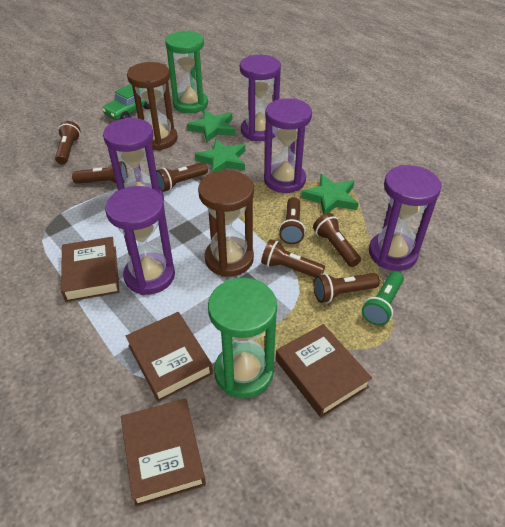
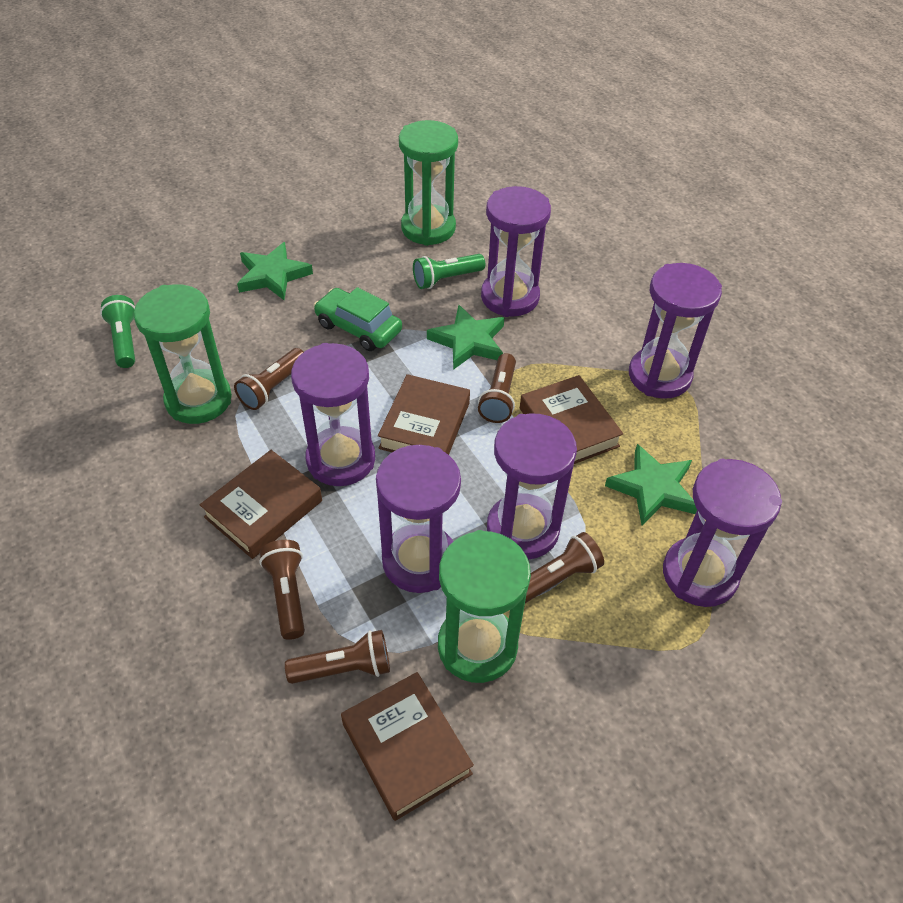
brown flashlight: [55,121,80,164] [72,161,128,184] [156,162,208,192] [261,239,325,277] [279,197,305,244] [313,213,361,267] [313,273,380,303] = 7 -> [234,348,303,410] [259,540,305,640] [285,630,390,684] [478,353,516,423] [525,532,604,603] = 5
brown hourglass: [127,62,178,151] [198,170,254,277] = 2 -> none = 0
green flashlight: [362,271,404,326] = 1 -> [100,295,135,368] [413,254,485,289] = 2
green hourglass: [165,31,208,113] [208,278,277,398] = 2 -> [134,284,232,424] [399,120,458,246] [438,530,531,683] = 3
purple hourglass: [103,117,164,202] [105,186,175,295] [240,55,281,141] [264,98,312,193] [369,165,442,271] = 5 -> [291,343,375,486] [376,445,461,593] [481,186,551,317] [487,413,577,560] [629,263,722,399] [663,459,782,607] = 6

